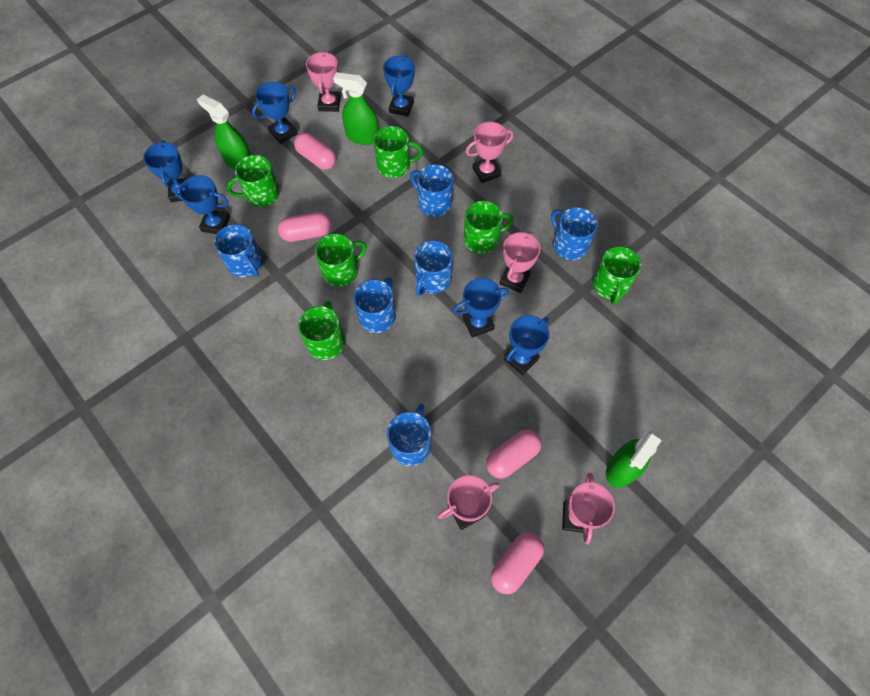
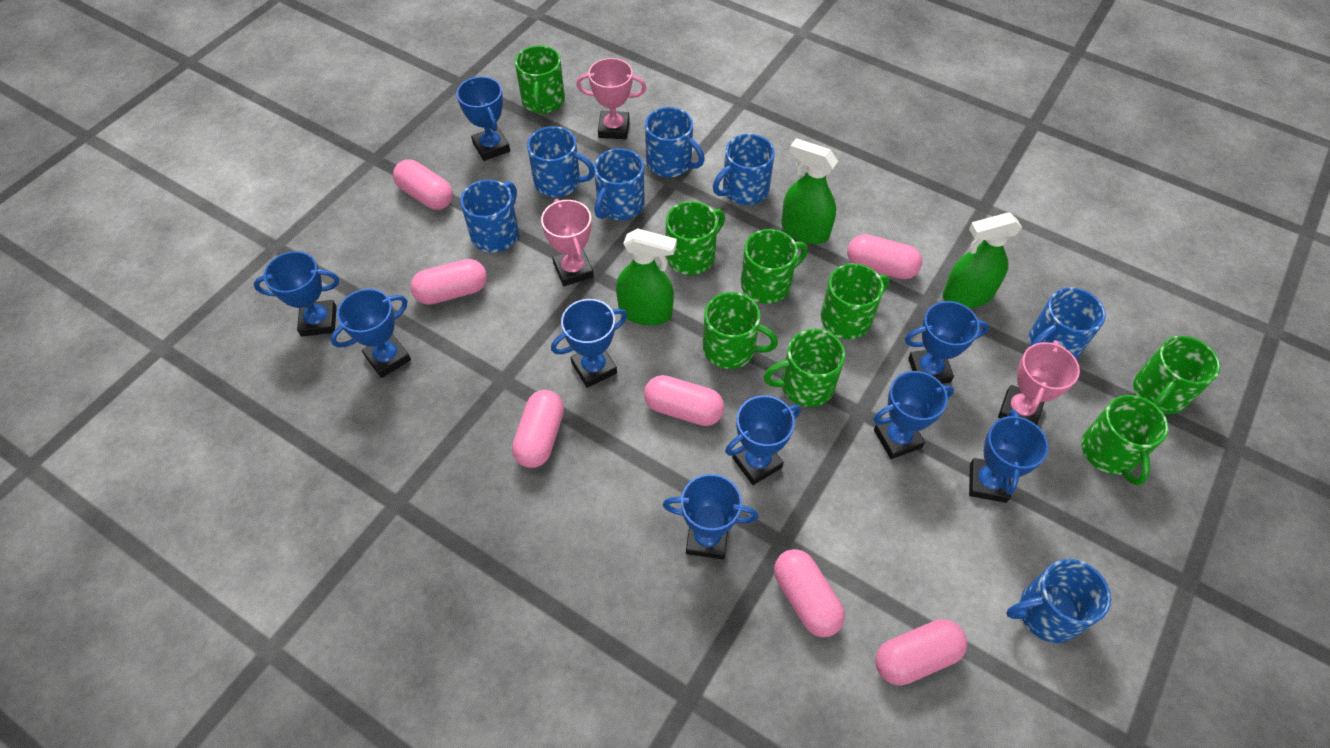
blue mug: [214,224,263,277] [353,277,396,333] [387,404,431,466] [410,164,453,217] [414,240,453,296] [551,207,598,260] = 6 -> [460,180,519,253] [527,126,594,197] [594,148,645,220] [645,107,705,177] [713,134,775,205] [1006,559,1111,643] [1029,288,1106,359] = 7
blue trophy: [143,141,188,202] [174,175,230,234] [252,82,298,144] [383,55,415,116] [453,278,509,338] [504,315,550,375] = 6 -> [254,251,339,336] [330,289,411,378] [456,76,510,161] [551,299,627,388] [663,474,759,559] [725,395,801,485] [873,371,954,459] [905,301,989,384] [969,410,1049,503] = 9
green mug: [226,155,280,207] [298,301,345,360] [315,234,367,287] [374,126,423,178] [464,201,514,254] [593,246,641,305] = 6 -> [515,45,565,114] [666,201,725,275] [703,292,778,369] [741,229,808,304] [764,329,845,407] [820,263,890,339] [1081,395,1169,485] [1133,336,1220,414] = 8
pink capsule: [278,212,331,242] [294,132,336,170] [486,429,542,479] [491,532,544,594] = 4 -> [393,159,453,210] [410,259,487,305] [512,390,564,468] [644,375,724,426] [774,549,845,637] [847,234,922,279] [875,619,967,686] = 7
pink trophy: [306,51,341,112] [438,475,499,530] [466,122,514,183] [499,231,540,293] [562,473,615,544] = 5 -> [541,199,594,286] [576,58,646,139] [998,340,1080,425] = 3

